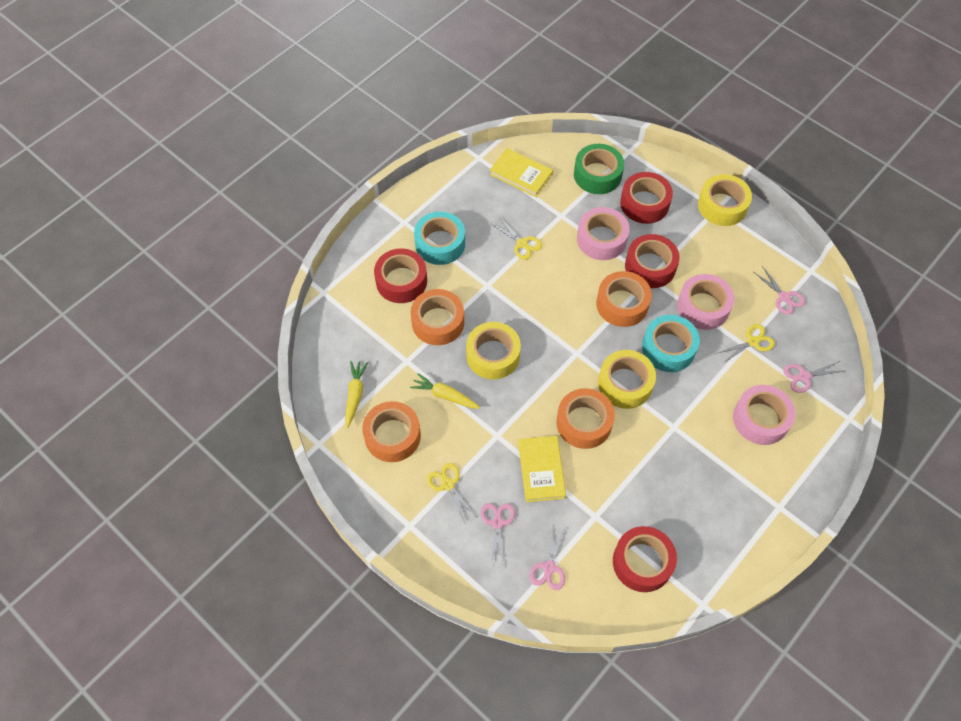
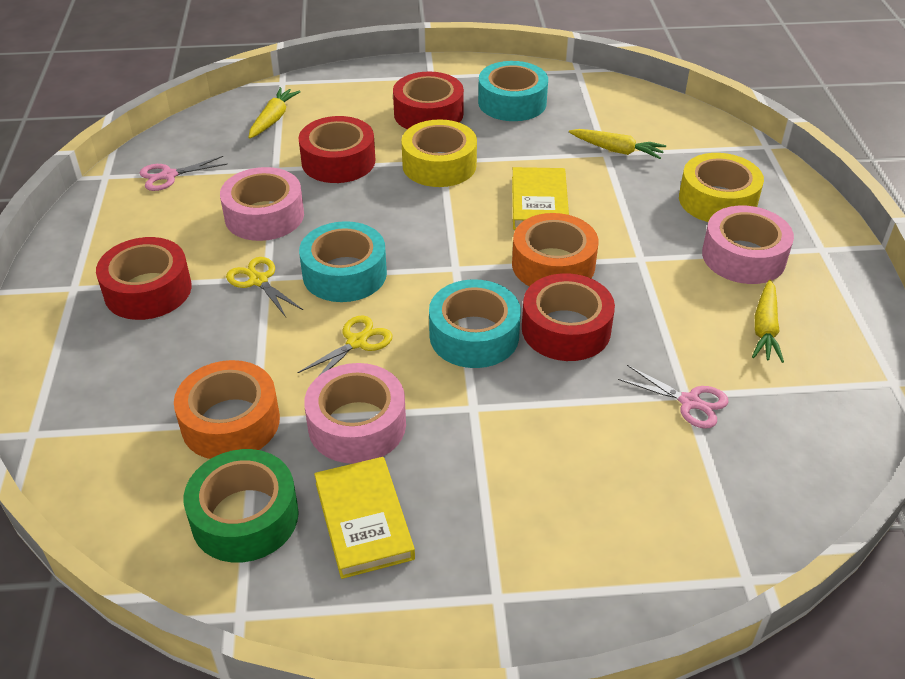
orange tape: [362,401,421,462] [411,289,464,345] [556,388,615,449] [596,271,652,327] = 4 -> [174,360,280,459] [512,213,598,286] = 2
pink scissors: [480,503,515,568] [529,522,565,590] [754,266,805,315] [783,361,844,393] = 4 -> [140,156,228,191] [618,365,729,429] = 2
turquoise tape: [414,212,465,265] [642,315,700,372] = 2 -> [299,221,387,302] [429,279,521,368] [478,61,548,121] = 3
yellow carrot: [345,361,368,428] [410,373,480,409] = 2 -> [248,87,301,139] [569,129,666,159] [752,280,784,363] = 3
yellow scissors: [427,463,476,524] [492,218,542,260] [718,324,775,363] = 3 -> [226,257,303,317] [297,315,393,376] = 2
yellow tape: [466,322,521,380] [598,350,656,409] [698,174,752,226] = 3 -> [401,119,477,187] [679,153,764,222] = 2

